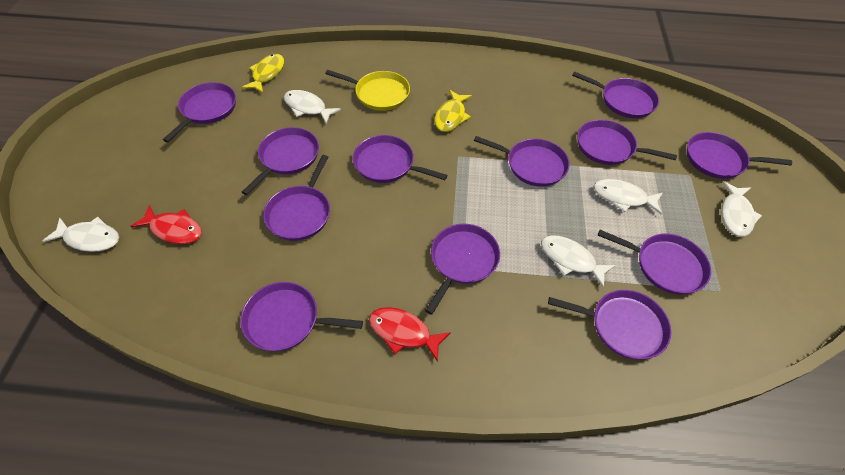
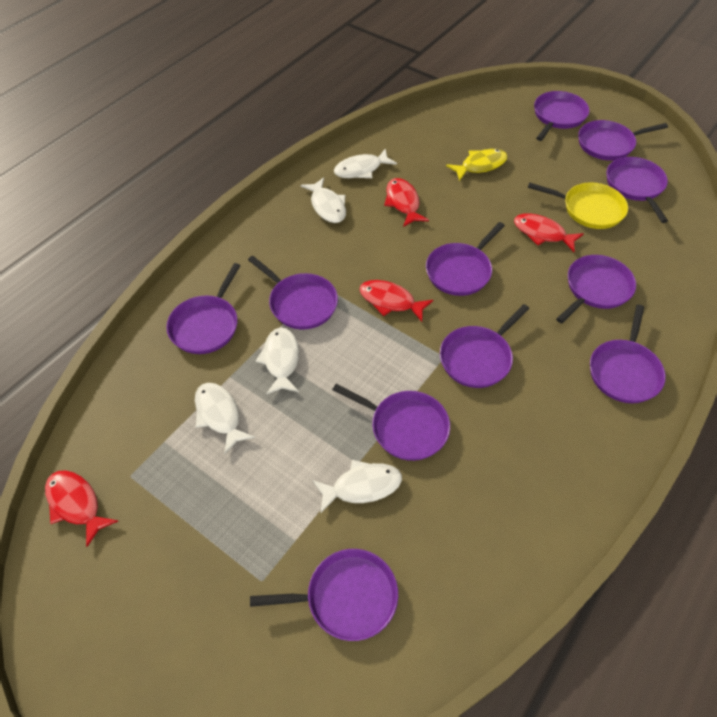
purple pan: [163,82,236,142] [240,282,363,351] [242,127,319,195] [263,155,330,241] [353,135,447,183] [425,224,500,315] [474,136,570,187] [548,290,671,359] [572,71,659,118] [577,120,677,165] [598,230,711,295] [687,132,792,179] = 12 -> [166,263,241,354] [248,256,338,330] [250,549,398,641] [332,384,450,461] [426,222,505,296] [440,304,529,388] [534,91,590,141] [556,255,636,324] [578,120,668,161] [590,305,666,403] [606,157,668,223] = 11
red fish: [130,205,202,244] [369,307,451,362] = 2 -> [45,470,118,547] [359,280,433,322] [384,178,429,227] [514,213,584,252] = 4
yellow fish: [242,54,284,93] [435,90,472,132] = 2 -> [446,149,508,181] = 1

